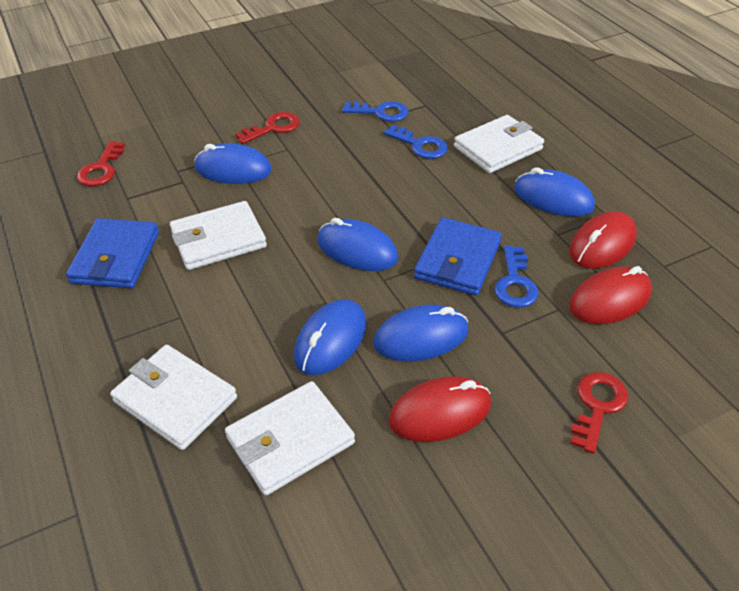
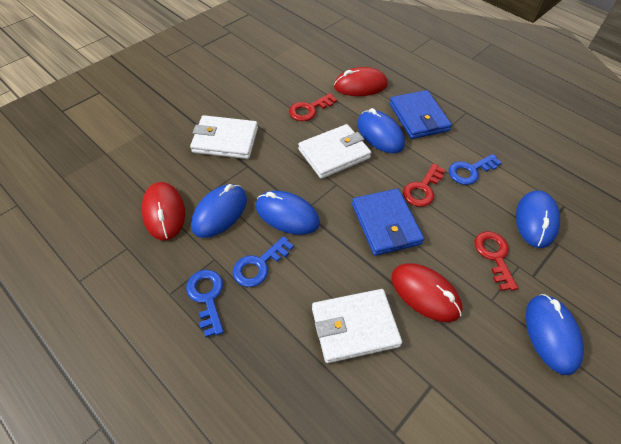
white wallet: [110,345,237,450] [170,201,267,270] [225,381,355,495] [454,115,544,173] = 4 -> [190,115,258,159] [298,124,371,179] [312,289,402,363] = 3

